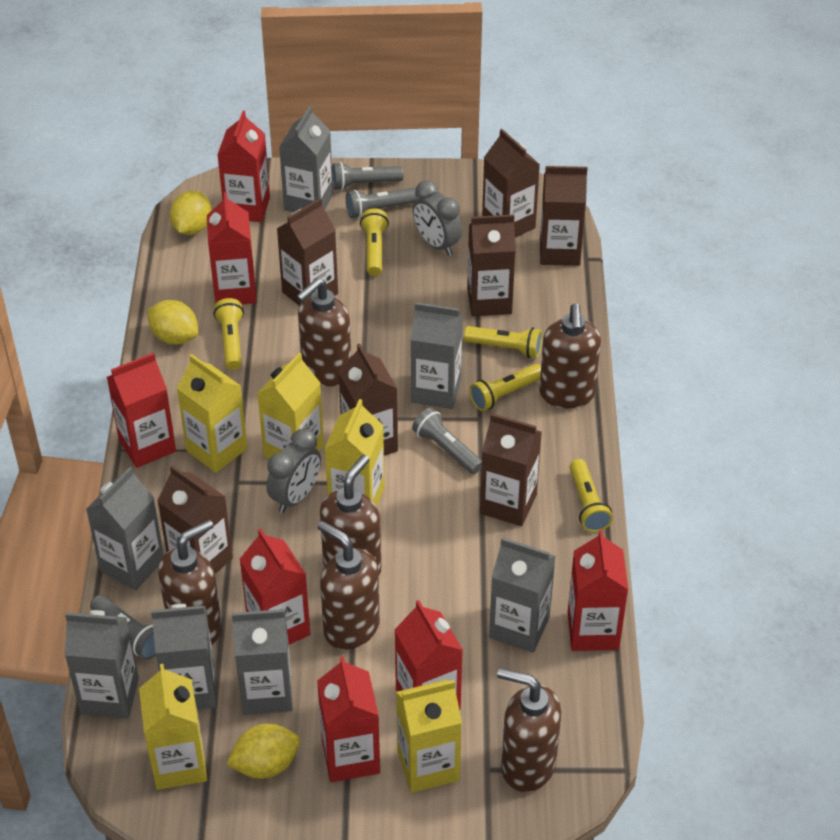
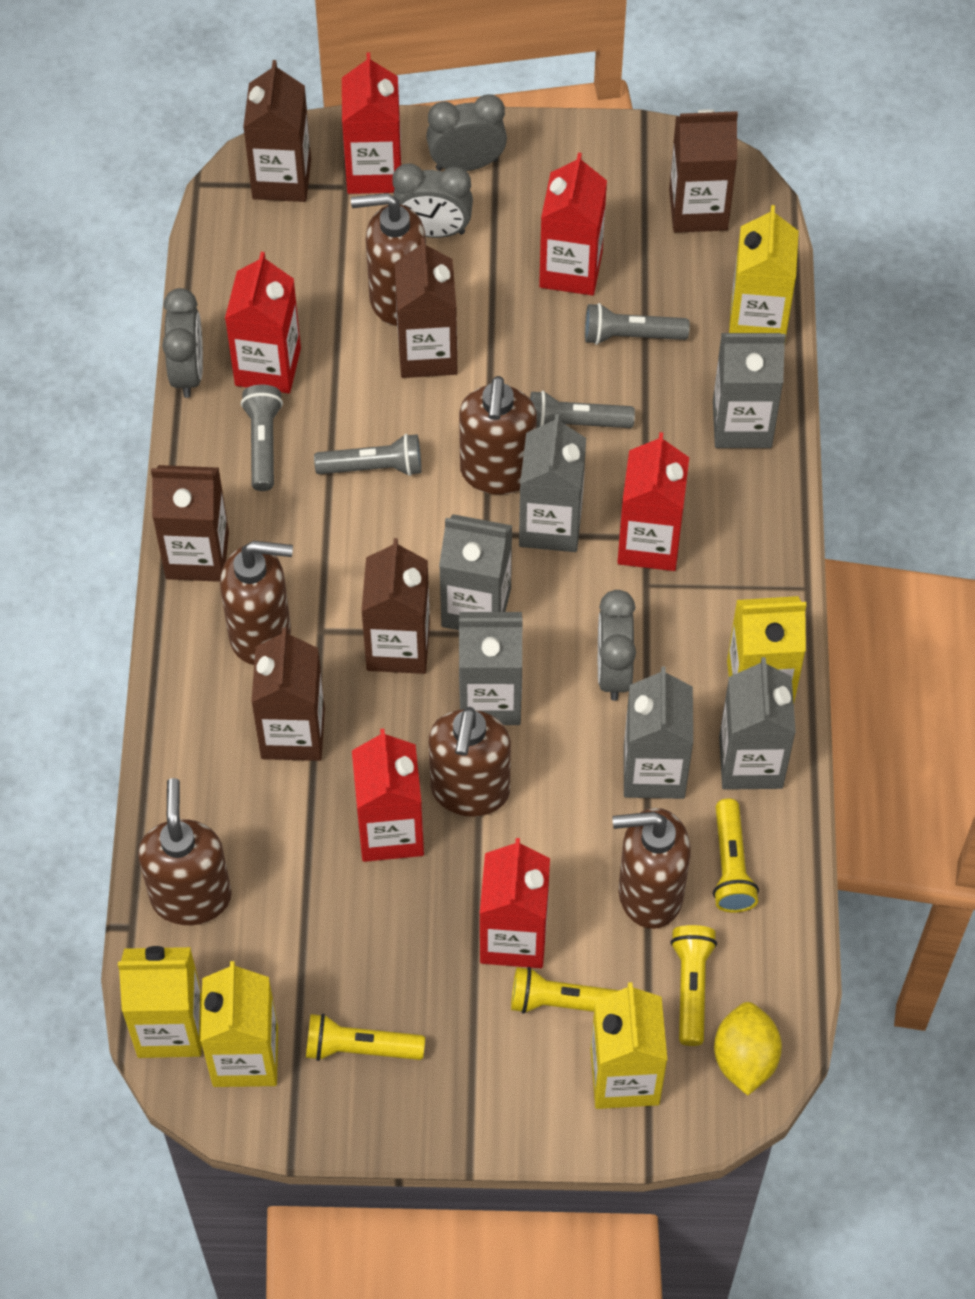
brown carton: [157,465,233,574] [277,198,338,305] [338,343,398,456] [467,214,516,316] [480,413,542,526] [482,129,540,237] [540,166,587,266] = 7 -> [151,465,229,582] [243,60,311,202] [251,627,325,761] [361,538,430,674] [394,238,458,378] [669,109,738,233] = 6
grey carton: [65,610,139,719] [86,466,164,590] [151,604,217,709] [232,609,293,715] [279,106,333,212] [411,302,463,409] [489,537,556,653] = 7 -> [439,514,512,630] [459,612,523,725] [519,414,586,552] [624,666,693,799] [713,333,786,448] [719,657,796,790] = 6
grey clock: [267,429,321,513] [413,180,462,256] = 2 -> [162,288,203,398] [392,164,473,238] [426,94,507,171] [598,590,636,701] = 4
red carton: [107,353,176,468] [207,192,256,304] [217,111,270,222] [239,528,310,645] [317,656,380,782] [394,600,463,710] [568,530,628,651] = 7 -> [225,252,301,393] [342,52,401,194] [352,729,424,862] [480,838,550,968] [539,152,607,295] [617,432,689,571] = 6
yellow flashlight: [213,298,244,370] [360,208,389,276] [464,326,542,358] [469,364,541,411] [569,459,613,532] = 5 -> [306,1014,425,1061] [511,967,619,1014] [671,925,717,1046] [713,799,759,912] = 4
yellow lemon: [147,300,198,344] [170,191,212,235] [226,724,300,778] = 3 -> [714,1002,782,1095] = 1

